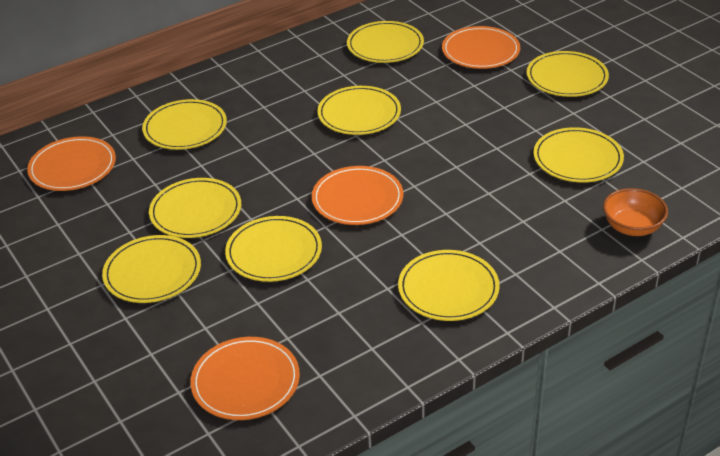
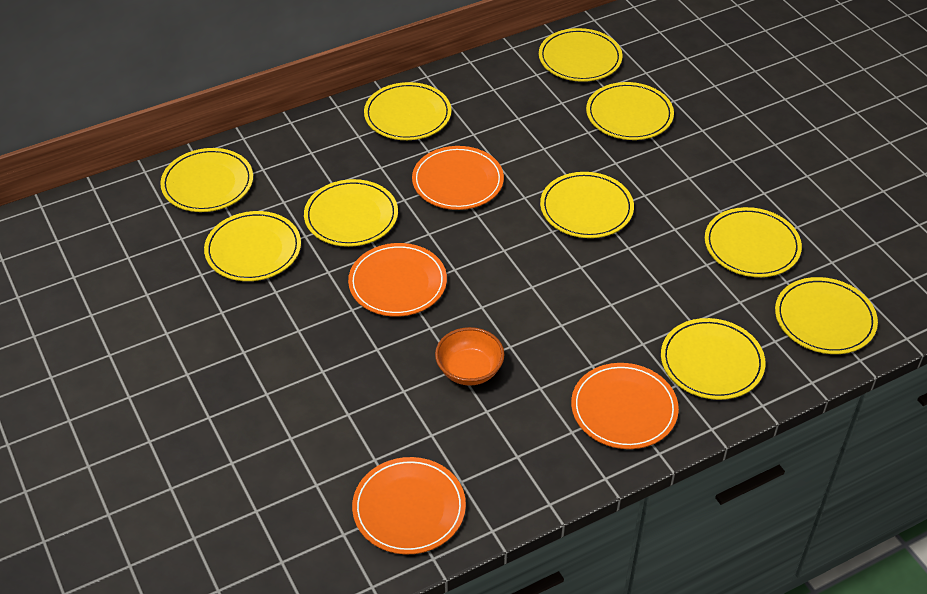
yellow plate: [102,235,201,303] [142,99,227,150] [149,178,241,238] [225,216,322,282] [317,86,401,135] [347,21,424,63] [398,250,500,321] [527,51,609,97] [533,127,624,183] = 9 -> [160,148,253,212] [204,211,301,281] [304,179,398,247] [364,82,451,140] [539,28,623,82] [540,172,634,238] [586,82,674,140] [661,318,766,400] [705,207,802,277] [775,277,878,354] = 10

